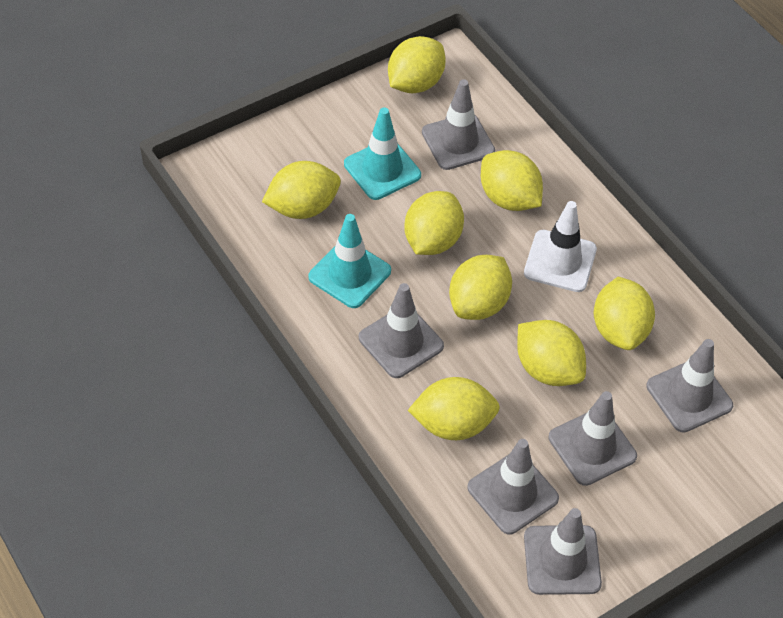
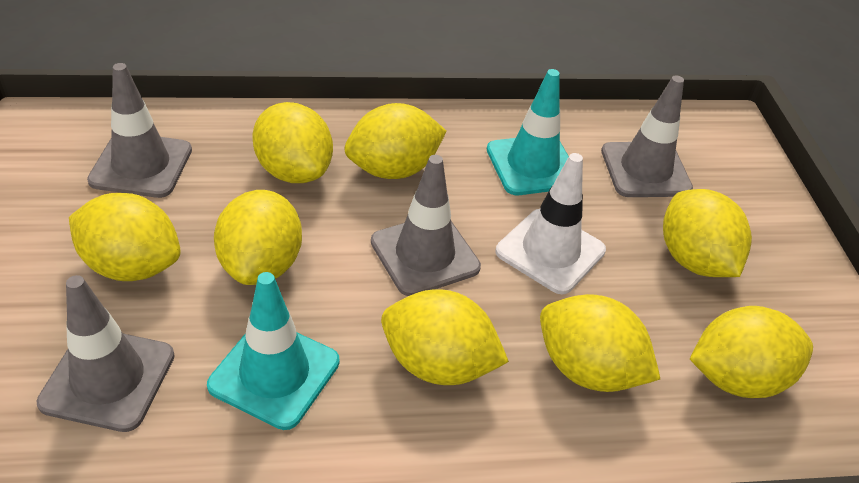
grey traffic cone: [359,283,444,378] [422,79,495,170] [467,439,559,534] [524,508,602,595] [549,391,637,486] [646,339,733,433] = 6 -> [36,275,175,432] [87,63,192,198] [371,155,481,296] [601,75,693,197] = 4

